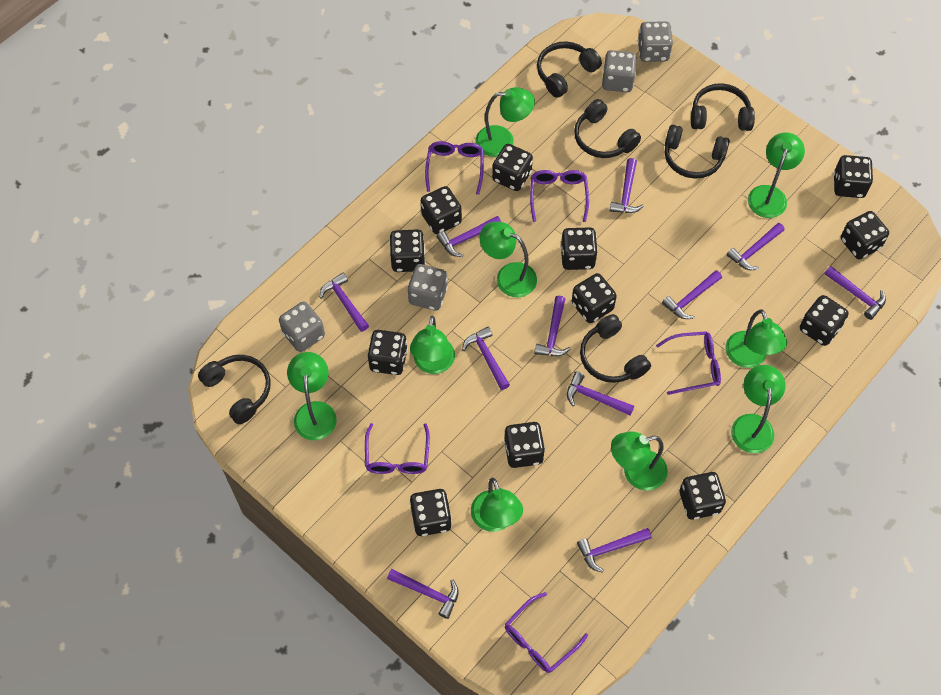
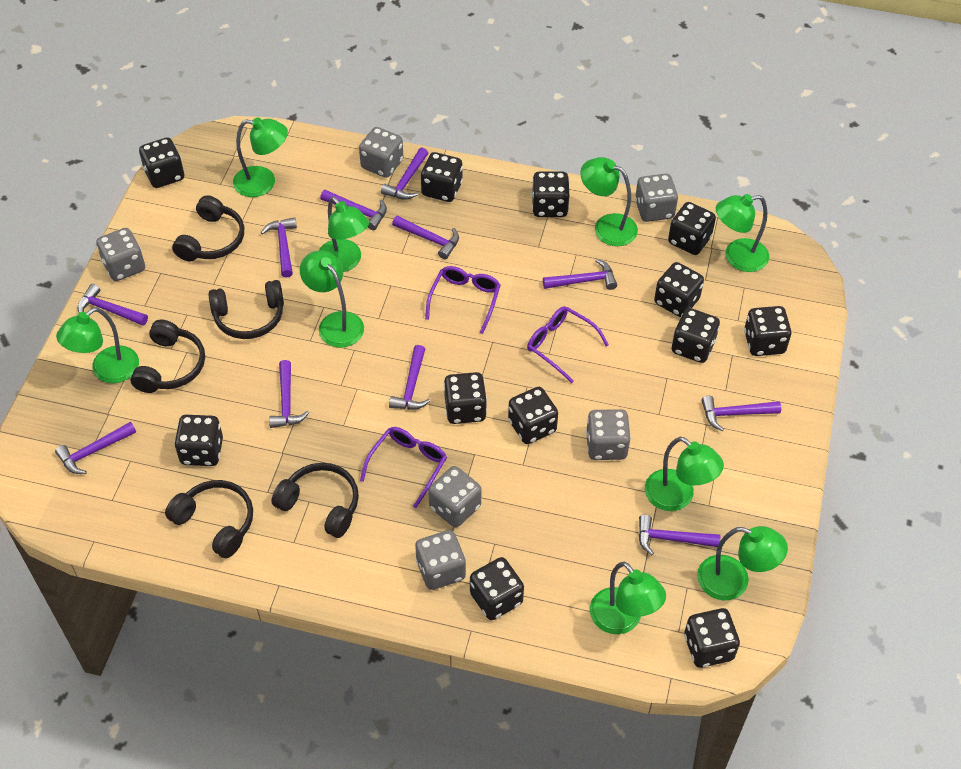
black headphones: [198,355,271,424] [537,41,602,98] [574,99,641,158] [580,314,651,383] [665,125,730,179] [691,83,755,131] = 6 -> [130,320,205,393] [165,480,253,558] [172,195,244,261] [208,280,284,339] [272,463,359,538] = 5
grey dice: [279,302,325,352] [408,264,448,311] [602,50,637,92] [638,21,673,62] = 4 -> [96,228,145,281] [359,127,403,178] [415,530,466,590] [428,466,481,527] [586,409,631,460] [635,174,678,222] = 6
purple glasses: [365,423,430,474] [425,141,484,195] [505,592,588,673] [530,170,589,222] [656,331,721,395] = 5 -> [360,427,447,508] [425,266,501,334] [527,306,609,383] = 3

